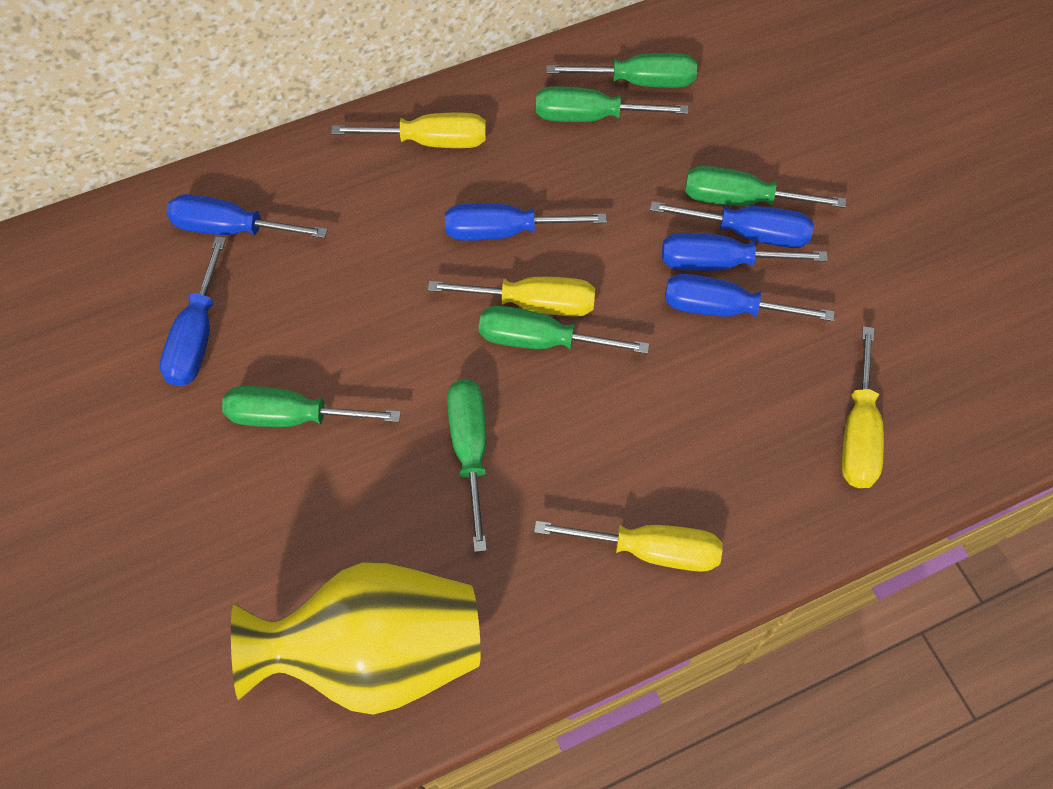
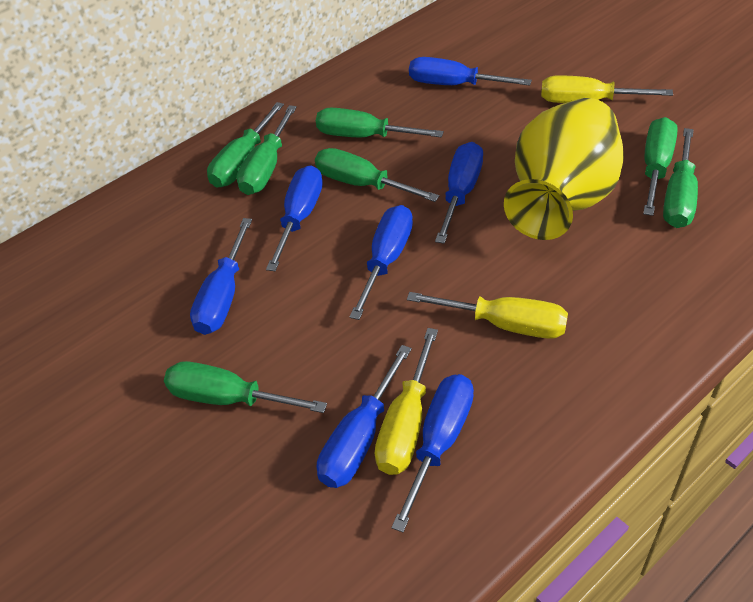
blue screwdriver: [160,236,226,386] [167,194,328,238] [445,203,607,241] [650,201,814,248] [662,233,828,271] [665,274,835,321] = 6 -> [190,218,252,335] [266,165,323,271] [317,345,412,488] [349,205,413,320] [391,374,474,532] [409,57,532,86] [435,142,483,244] = 7
green screwdriver: [222,386,401,427] [447,379,487,552] [479,306,649,354] [536,86,688,122] [547,53,697,88] [685,166,846,208] = 6 -> [164,361,327,413] [207,102,284,188] [237,105,297,195] [315,148,439,202] [316,108,444,138] [643,117,678,216] [663,128,698,228] = 7
yellow screwdriver: [331,113,486,148] [428,277,595,316] [534,521,723,572] [842,326,884,488] = 4 -> [375,328,438,475] [407,292,568,339] [541,75,673,103] = 3

